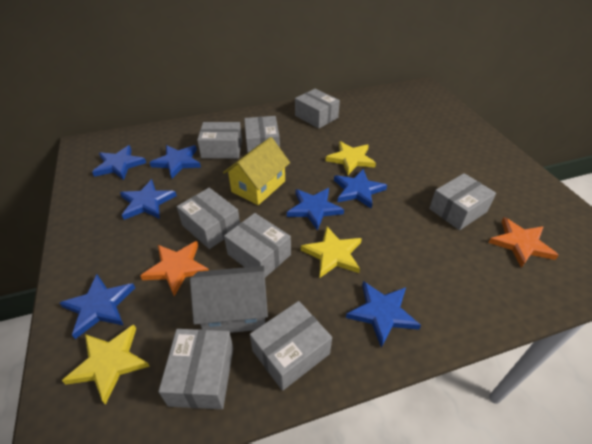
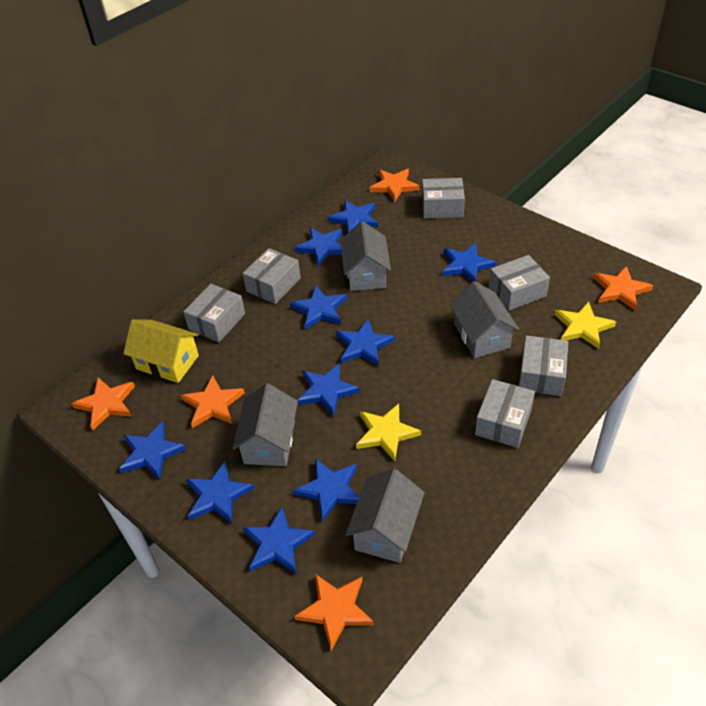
blue star: [60,274,135,339] [92,145,146,180] [120,179,177,220] [149,145,201,178] [287,188,344,231] [334,169,387,209] [346,281,421,348] = 7 -> [119,421,186,480] [186,462,254,523] [243,507,315,574] [290,285,347,330] [293,458,359,522] [294,228,342,266] [297,363,360,416] [328,200,378,233] [336,319,395,367] [442,243,496,282] = 10
grey box: [158,329,233,409] [177,188,240,249] [197,122,242,159] [224,213,291,277] [244,116,280,153] [250,301,332,391] [295,89,340,129] [429,173,496,230] = 8 -> [183,284,245,342] [242,248,301,304] [422,178,465,218] [475,379,535,448] [489,255,550,311] [519,335,568,396] = 6
grey house: [190,266,268,333] = 1 -> [232,383,298,466] [341,221,391,291] [345,469,425,563] [450,281,519,358] = 4
orange star: [140,241,209,297] [488,217,559,268] = 2 -> [71,378,135,430] [181,375,245,428] [294,574,374,651] [370,169,419,202] [593,266,653,311] = 5
yellow star: [62,325,150,405] [301,227,362,278] [326,141,376,175] = 3 -> [356,404,421,461] [554,301,616,349] = 2

